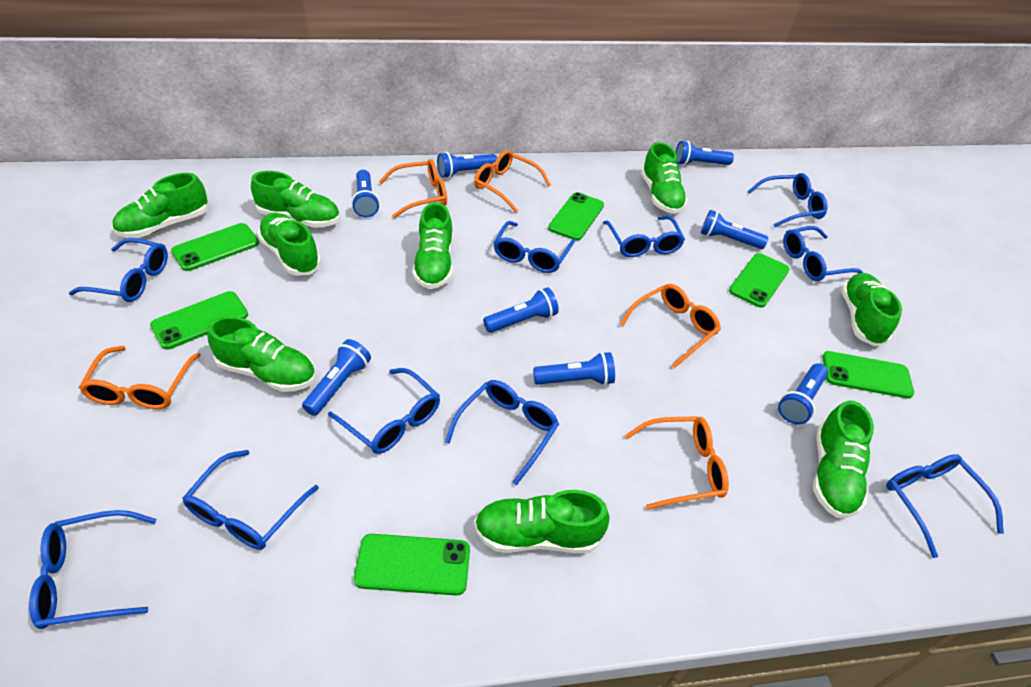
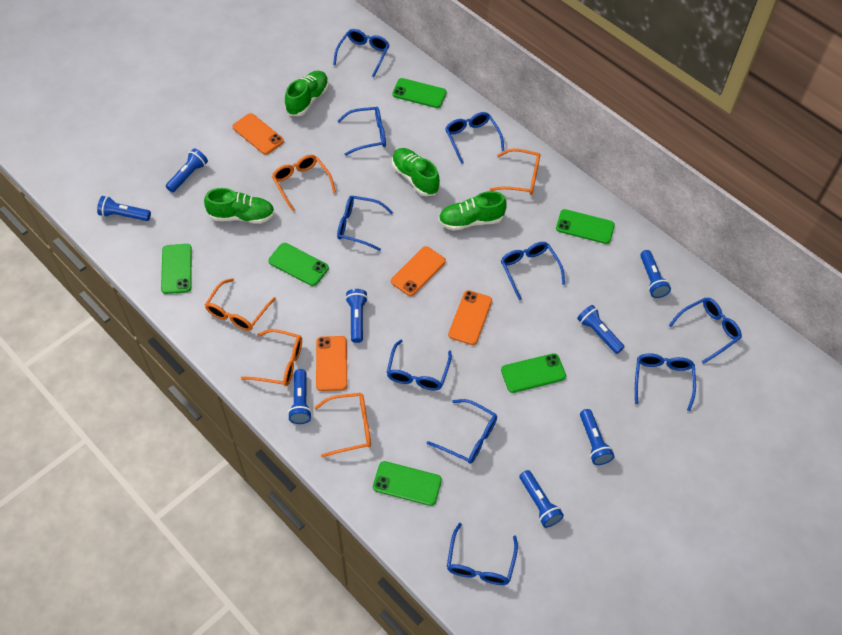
green shoe: [112,173,208,238] [207,316,316,392] [251,171,340,228] [258,213,321,276] [412,203,453,289] [474,490,610,553] [641,142,688,214] [813,401,874,518] [841,273,902,346] = 9 -> [204,188,275,224] [285,71,329,116] [392,148,440,196] [438,191,507,231] = 4
orange phone: none = 0 -> [232,113,284,155] [316,336,347,391] [391,246,446,296] [448,290,492,345] = 4

